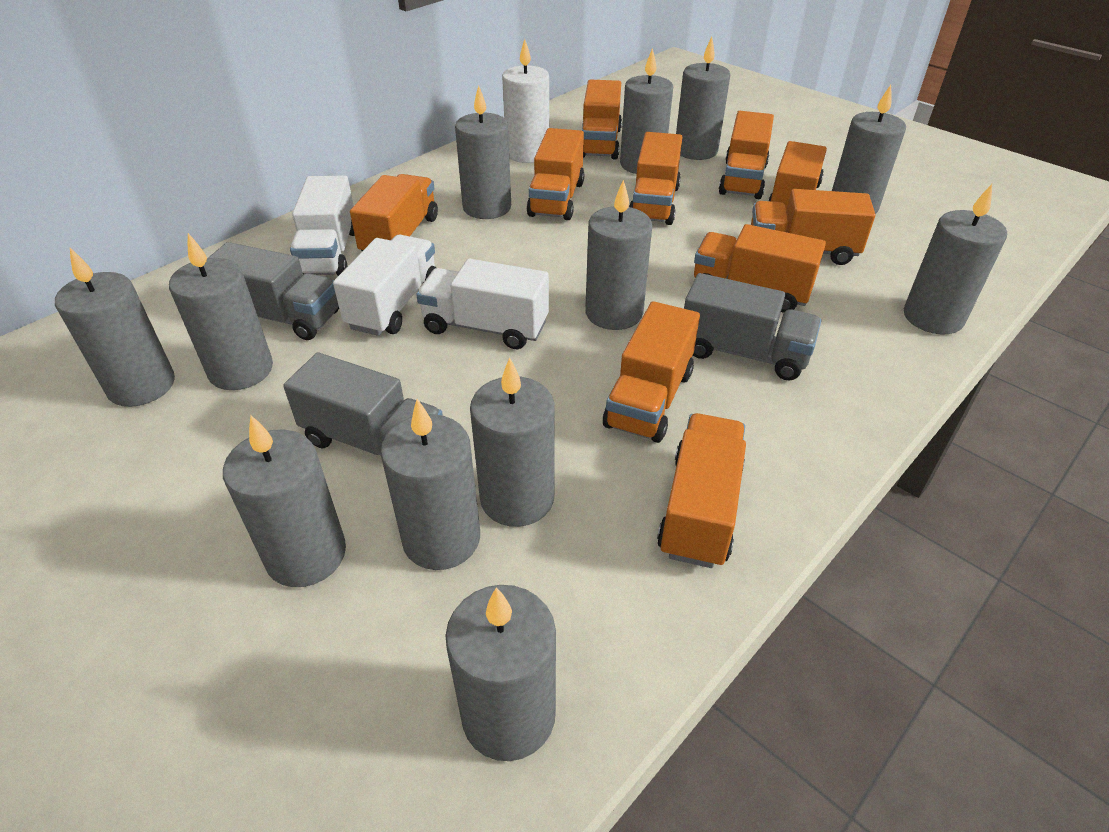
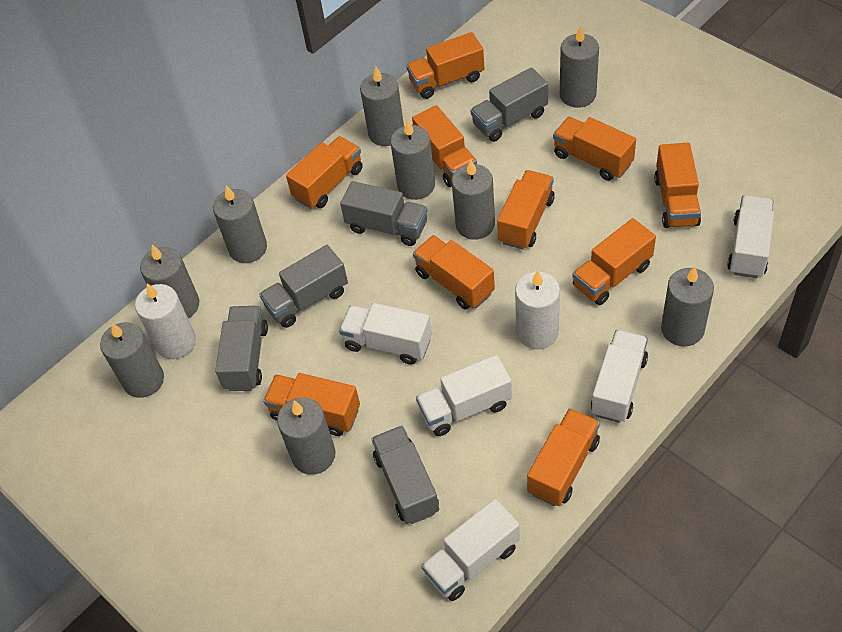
grey candle: [55,248,175,407] [169,233,273,390] [223,415,346,587] [380,399,480,570] [445,585,556,761] [455,85,511,219] [470,357,554,527] [585,180,652,330] [620,48,673,174] [676,37,730,160] [832,85,906,214] [904,184,1007,334] = 12 -> [100,322,164,398] [140,245,199,318] [213,185,267,263] [277,397,336,475] [360,66,404,146] [390,119,435,200] [452,159,495,240] [560,25,599,108] [661,266,714,346] = 9
grey truck: [208,242,339,340] [283,352,443,455] [684,273,821,381] = 3 -> [215,306,268,391] [259,245,348,328] [340,181,427,246] [372,426,439,524] [470,67,548,142] = 5
white candle: [502,39,549,163] = 1 -> [135,283,196,359] [515,270,560,349] = 2
white truck: [290,175,355,276] [333,235,436,336] [416,259,549,349] = 3 -> [339,303,432,365] [416,355,512,436] [421,499,520,601] [591,330,648,423] [727,195,774,278] = 5

